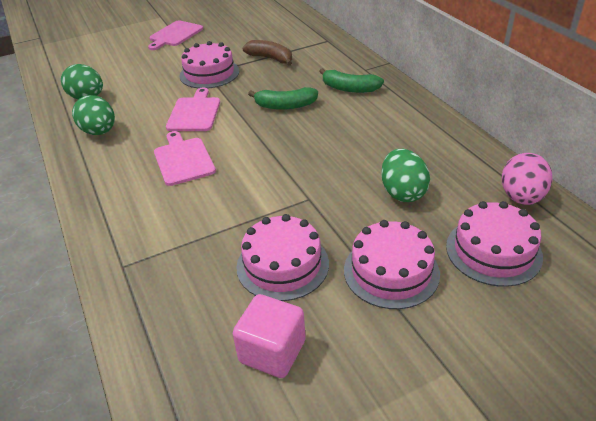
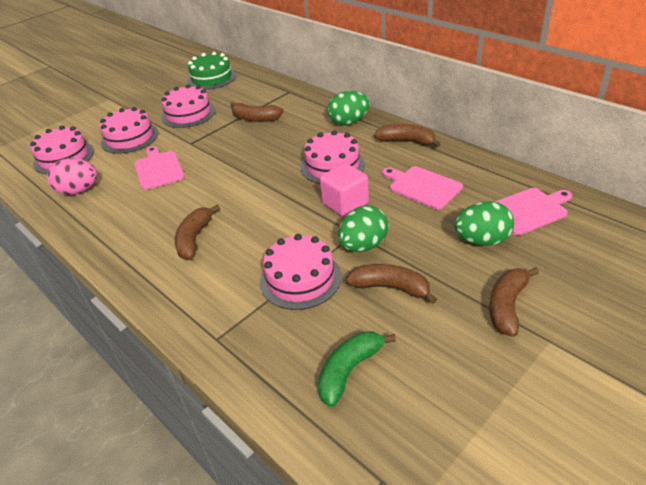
brown banana: [242,40,292,66] = 1 -> [175,205,220,260] [230,102,284,122] [346,264,437,304] [374,124,440,147] [489,267,539,337] = 5
green banana: [248,87,318,110] [319,68,384,93] = 2 -> [318,331,396,407] = 1
green cake: none = 0 -> [187,52,236,90] = 1
pink cake: [179,41,239,89] [236,214,329,301] [344,220,440,309] [446,201,543,287] = 4 -> [30,126,94,174] [100,107,159,154] [161,84,216,128] [260,234,341,310] [300,130,365,184] = 5

